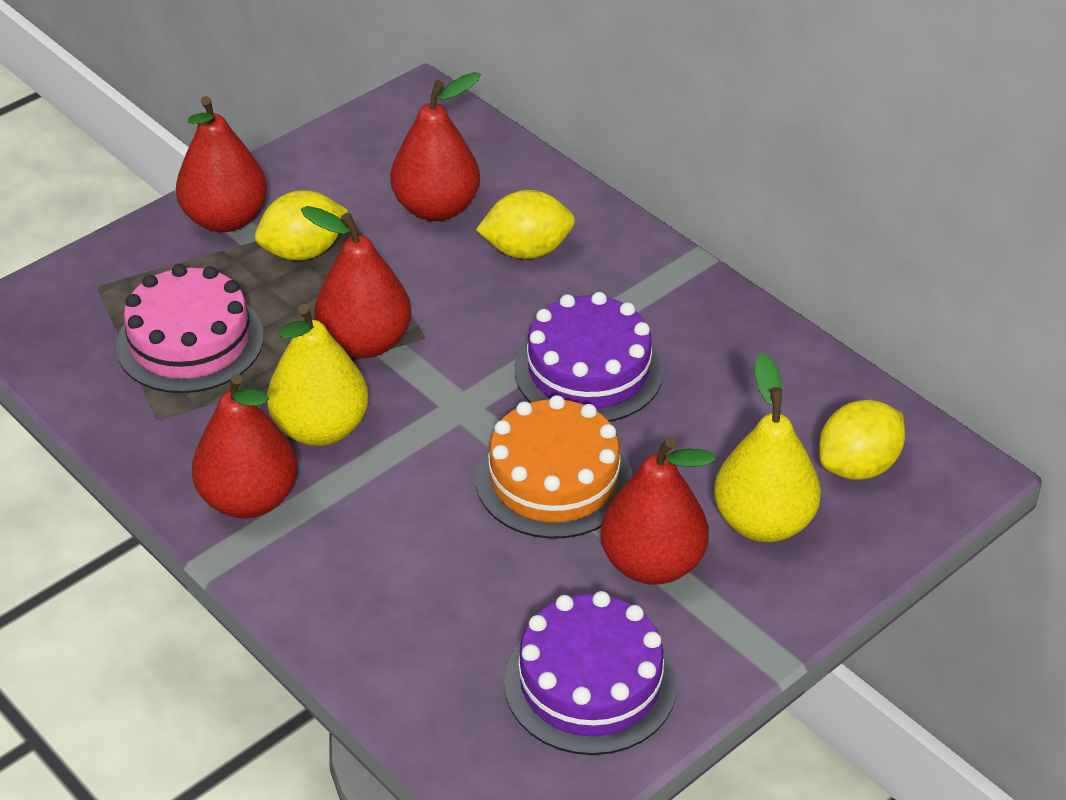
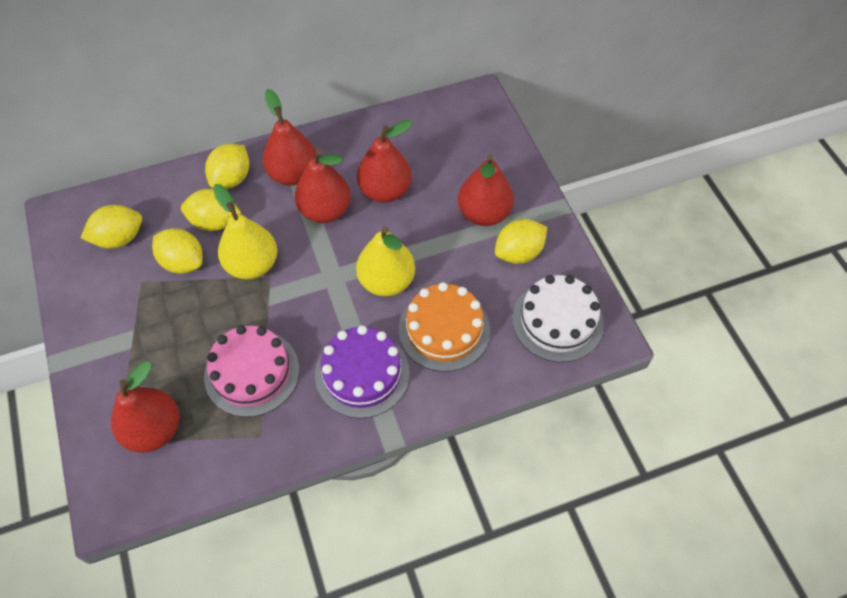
purple cake: [504,591,677,755] [515,292,664,422] = 2 -> [315,325,410,419] = 1
white cake: none = 0 -> [512,275,604,362] = 1
yellow lemon: [255,190,349,261] [476,190,575,259] [819,400,905,480] = 3 -> [81,205,142,248] [152,228,203,274] [181,189,241,231] [205,144,249,189] [495,219,547,264] = 5

